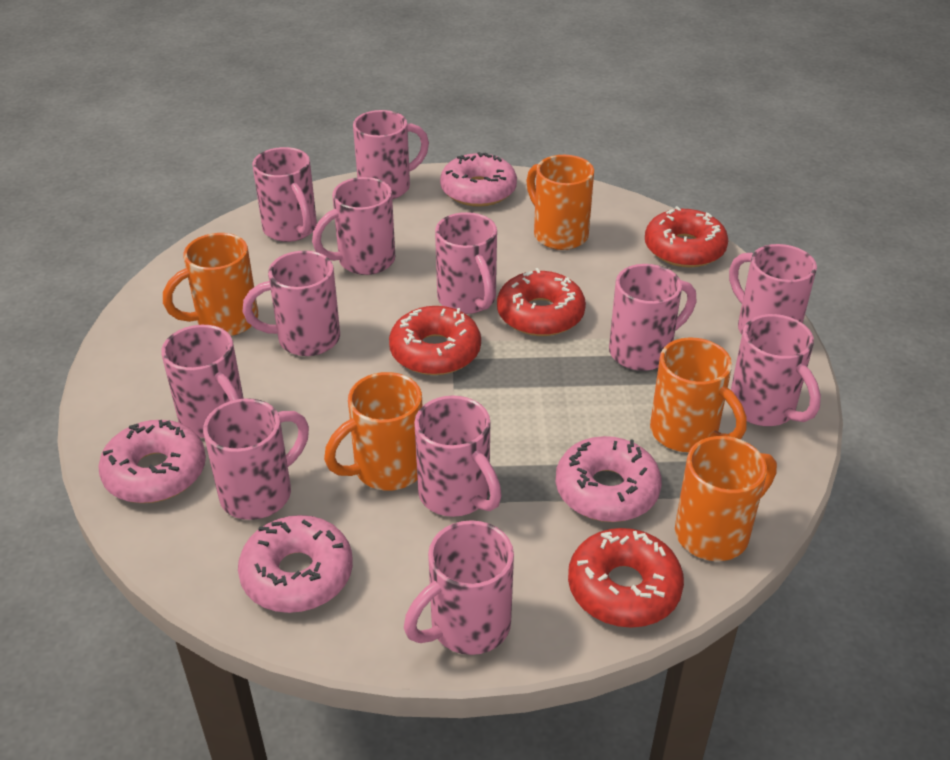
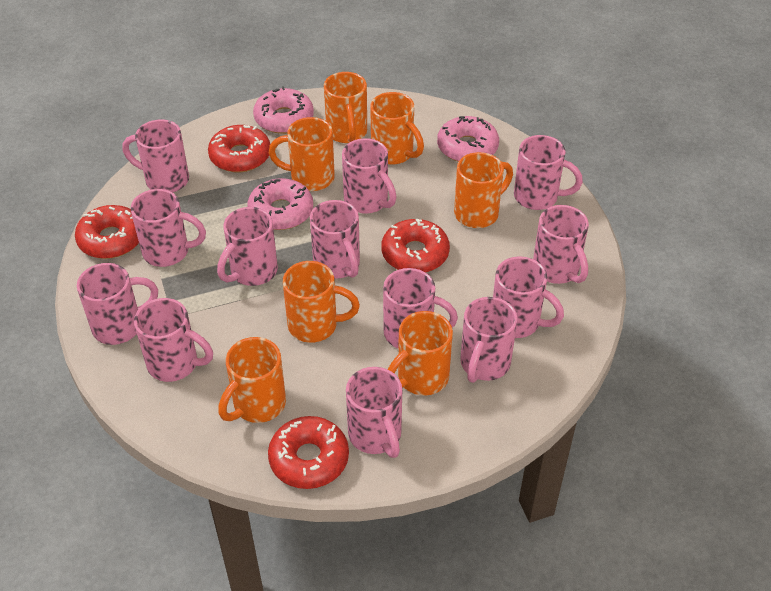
orange mug: [163,233,258,336] [324,372,422,491] [526,155,594,250] [650,338,746,452] [675,436,777,561] = 5 -> [218,337,286,423] [269,117,335,191] [283,261,360,343] [324,72,367,143] [370,92,424,165] [388,311,453,396] [454,152,513,228] = 7
pink donut: [98,420,206,503] [238,515,353,613] [440,152,517,207] [556,436,662,522] = 4 -> [247,178,313,230] [253,86,314,134] [437,116,499,162] = 3
pink mug: [161,325,244,438] [203,398,309,520] [243,251,340,356] [252,147,317,242] [312,177,395,275] [353,110,429,199] [404,520,514,655] [414,396,502,517] [435,212,497,314] [609,264,696,371] [729,244,817,335] [731,314,821,426] = 12 -> [77,263,158,345] [122,119,189,193] [131,189,206,267] [134,298,213,382] [217,207,278,286] [310,200,360,279] [342,138,397,214] [346,367,402,458] [383,268,458,349] [460,297,517,383] [493,257,564,338] [514,135,583,210] [533,205,589,284] = 13

